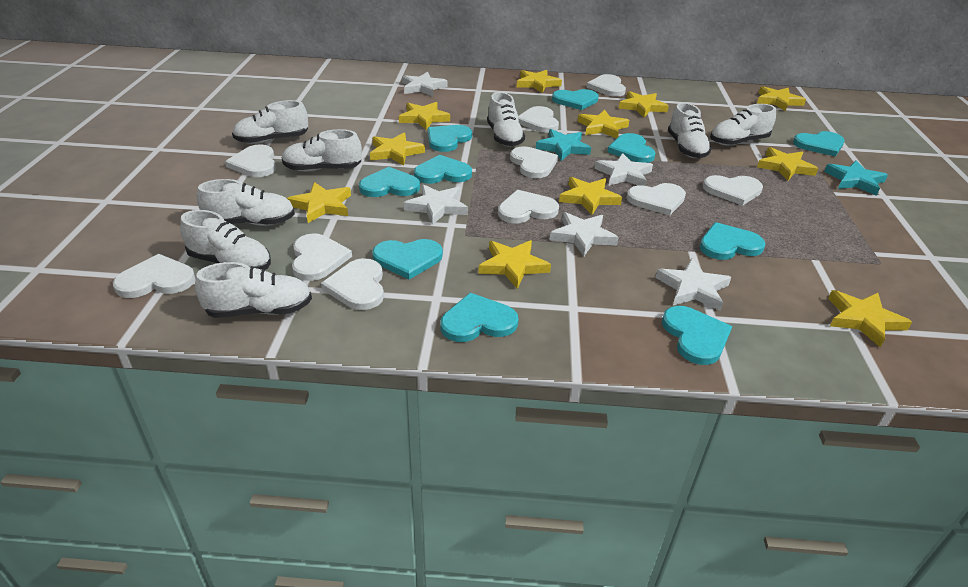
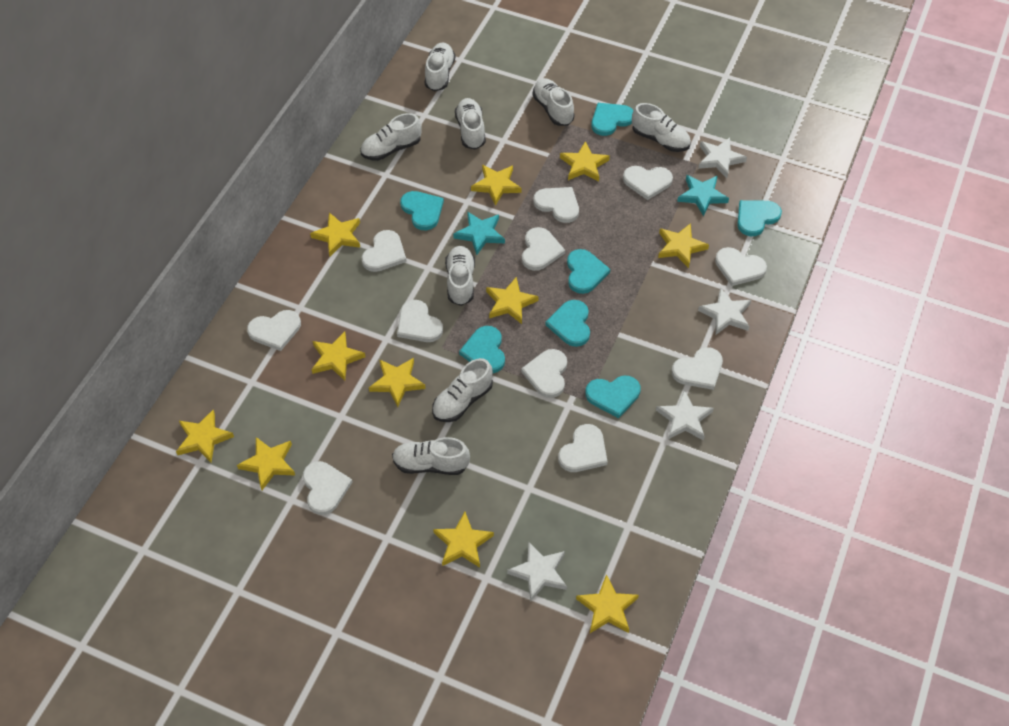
turquoise heart: [359,167,420,197] [372,239,443,280] [414,155,472,184] [428,125,472,152] [441,293,519,342] [552,89,599,110] [607,133,656,163] [662,306,732,365] [700,222,765,260] [793,131,844,157] = 10 -> [400,191,444,230] [459,326,505,373] [545,300,590,347] [567,249,610,294] [585,376,640,418] [591,103,634,136] [737,200,782,236] = 7
white heart: [113,254,195,298] [225,145,276,177] [292,233,352,281] [321,258,384,310] [498,190,559,224] [510,147,558,178] [518,106,559,133] [586,74,626,97] [626,183,686,215] [703,175,763,206] = 10 -> [247,310,301,351] [303,461,353,515] [361,230,407,272] [397,300,443,342] [521,349,567,398] [522,227,565,271] [533,187,579,223] [558,424,608,472] [623,166,673,200] [672,347,723,390] [715,247,767,286] = 11
white star: [402,72,447,96] [404,184,468,225] [550,212,619,256] [595,153,653,186] [655,258,731,311] = 5 -> [507,541,567,601] [656,390,714,441] [698,138,747,178] [698,288,751,335] = 4

